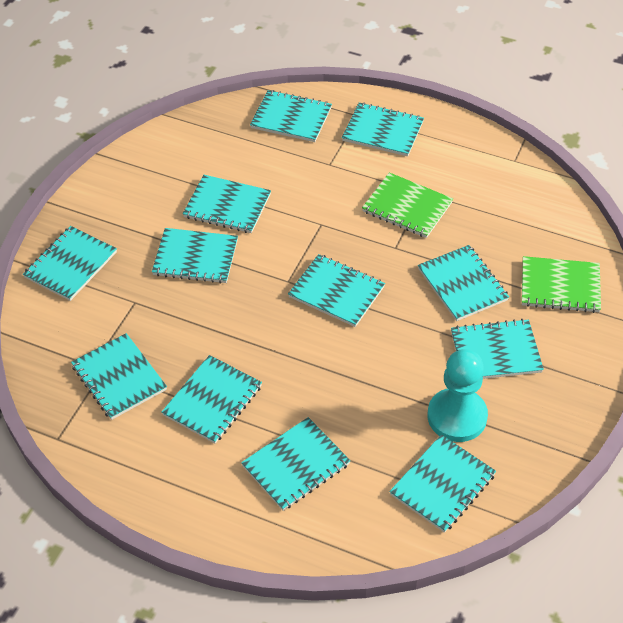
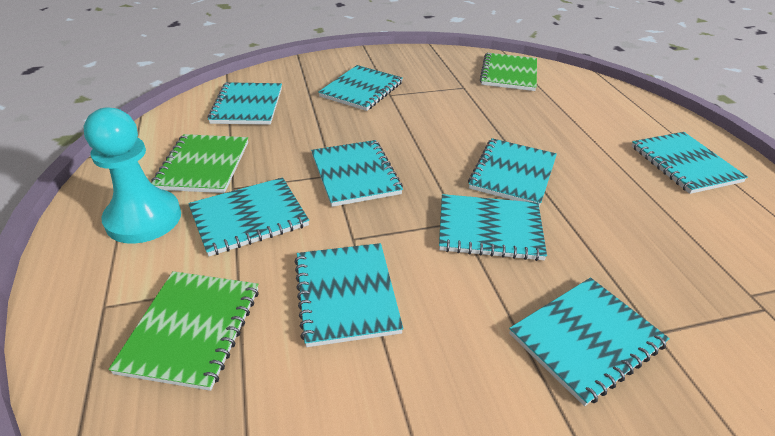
green notebook: [362,172,453,238] [522,256,601,313] = 2 -> [108,271,259,391] [152,134,248,193] [480,53,537,91] = 3
turquoise notebook: [23,226,117,301] [71,333,167,420] [152,228,238,284] [162,355,262,444] [183,175,271,233] [241,417,351,511] [250,90,332,142] [288,254,385,327] [342,102,424,157] [389,434,496,533] [418,245,509,321] [451,319,544,379] = 12 -> [188,177,309,256] [207,82,282,125] [295,243,403,347] [311,140,403,207] [318,65,403,111] [439,194,547,261] [468,138,557,207] [509,278,670,406] [632,132,748,194] = 9

